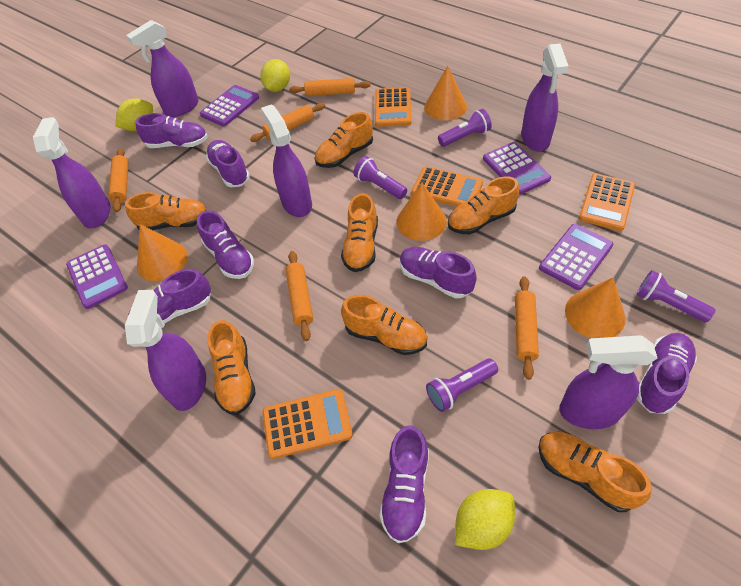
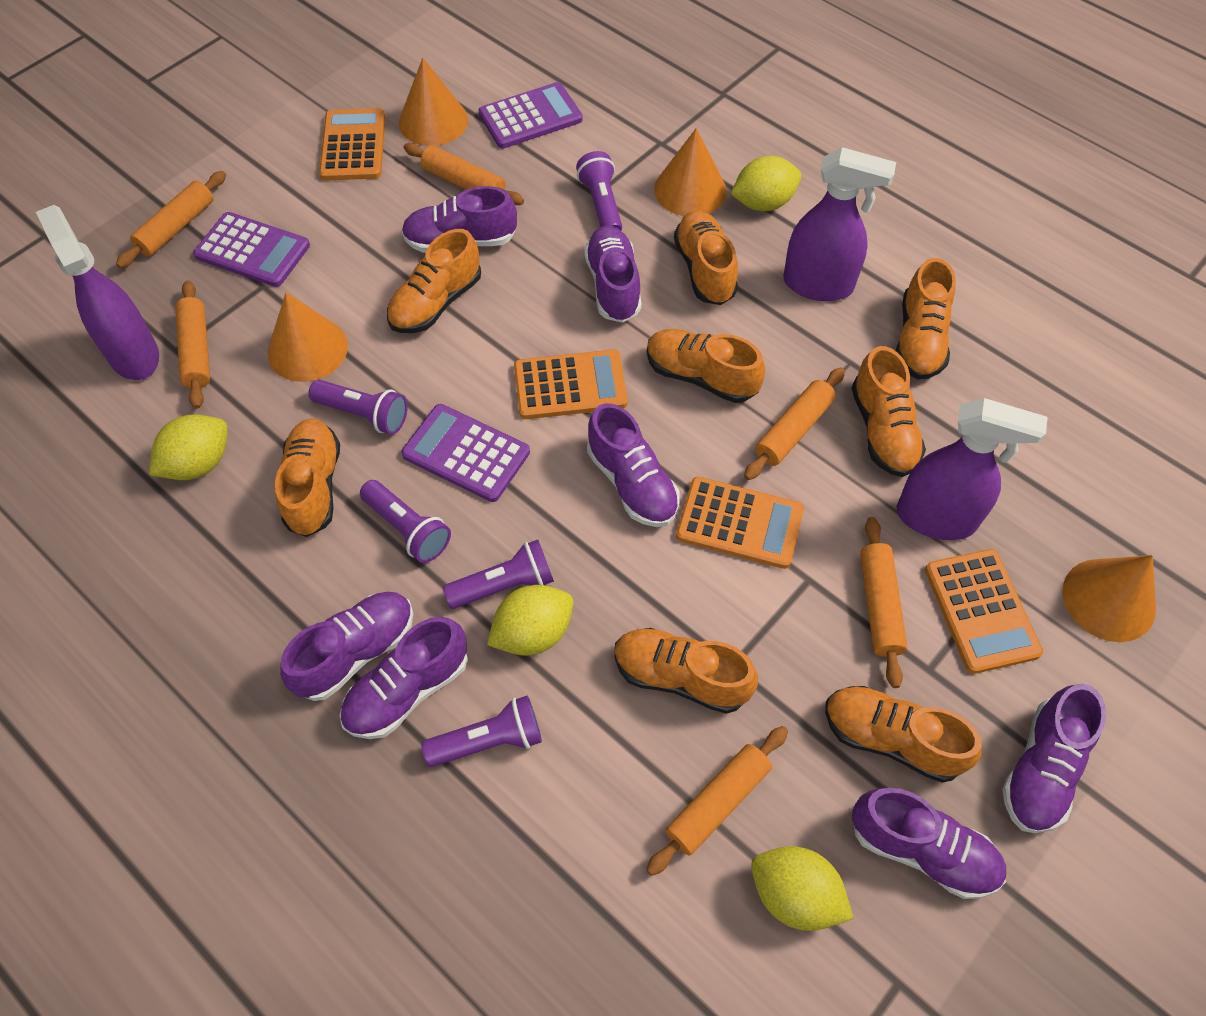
orange rolling pin: [108,148,128,212] [250,103,325,142] [286,251,313,341] [289,78,371,96] [515,276,539,380] = 5 -> [116,171,226,268] [175,280,210,409] [404,143,524,205] [646,726,788,876] [744,367,845,480] [860,517,907,688] = 6
orange shoe: [125,192,207,230] [208,320,256,415] [315,112,373,168] [341,193,378,272] [341,295,427,355] [448,176,519,234] [538,432,651,512] = 7 -> [275,419,340,537] [387,229,481,333] [614,628,758,714] [647,329,765,403] [674,210,738,305] [825,686,982,783] [852,346,926,477] [896,258,956,380] = 8
purple calculator: [66,244,128,309] [200,85,259,127] [483,142,551,195] [539,224,613,290] = 4 -> [193,212,310,287] [401,404,530,502] [478,82,583,148] = 3
purple flashlight: [354,156,407,199] [426,358,498,412] [438,109,492,147] [636,270,715,322] = 4 -> [309,380,408,435] [360,480,451,563] [421,695,542,767] [443,540,554,609] [576,151,622,231] = 5
purple spray bottle: [33,117,111,228] [125,290,206,411] [126,20,199,117] [261,104,312,217] [521,43,569,151] [559,335,657,429] = 6 -> [36,205,159,380] [783,147,896,301] [897,398,1048,540] = 3
yellow lemon: [116,98,153,131] [260,59,290,92] [455,489,515,550] = 3 -> [149,414,228,480] [487,585,574,656] [731,156,801,211] [751,846,854,931] = 4

